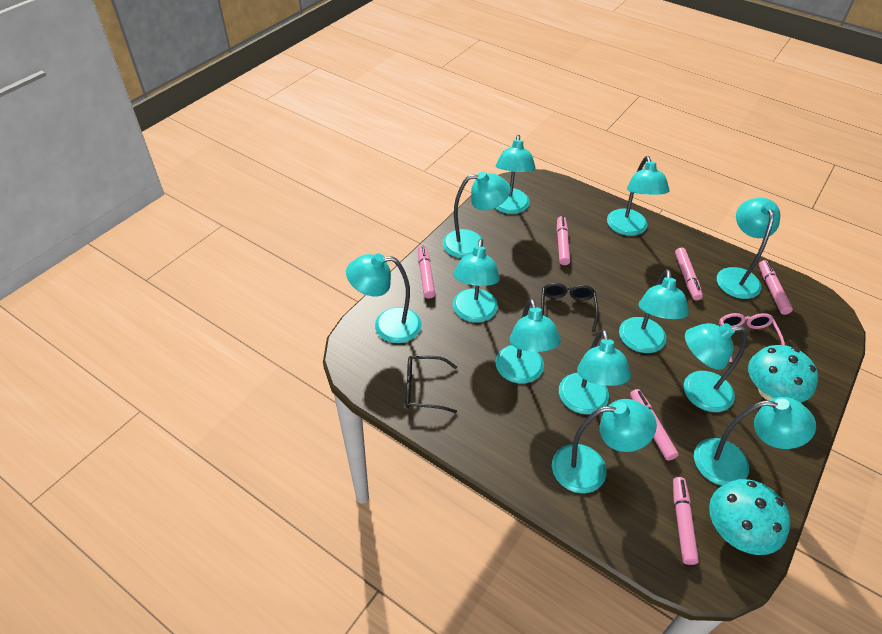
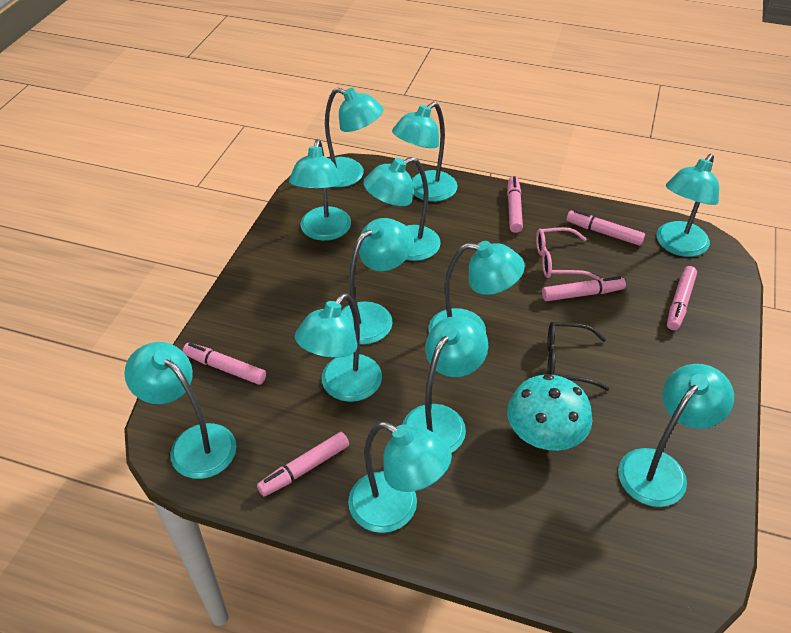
black glasses: [406,356,457,413] [541,283,599,333] = 2 -> [547,322,609,391] = 1
turquoise mushroom: [709,479,790,555] [748,345,818,402] = 2 -> [507,374,592,451] = 1

